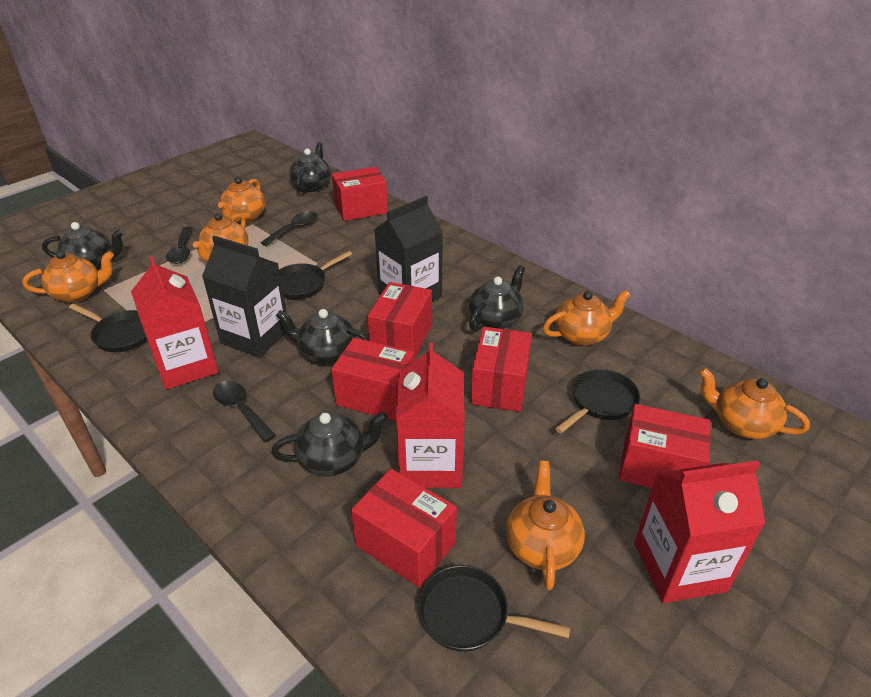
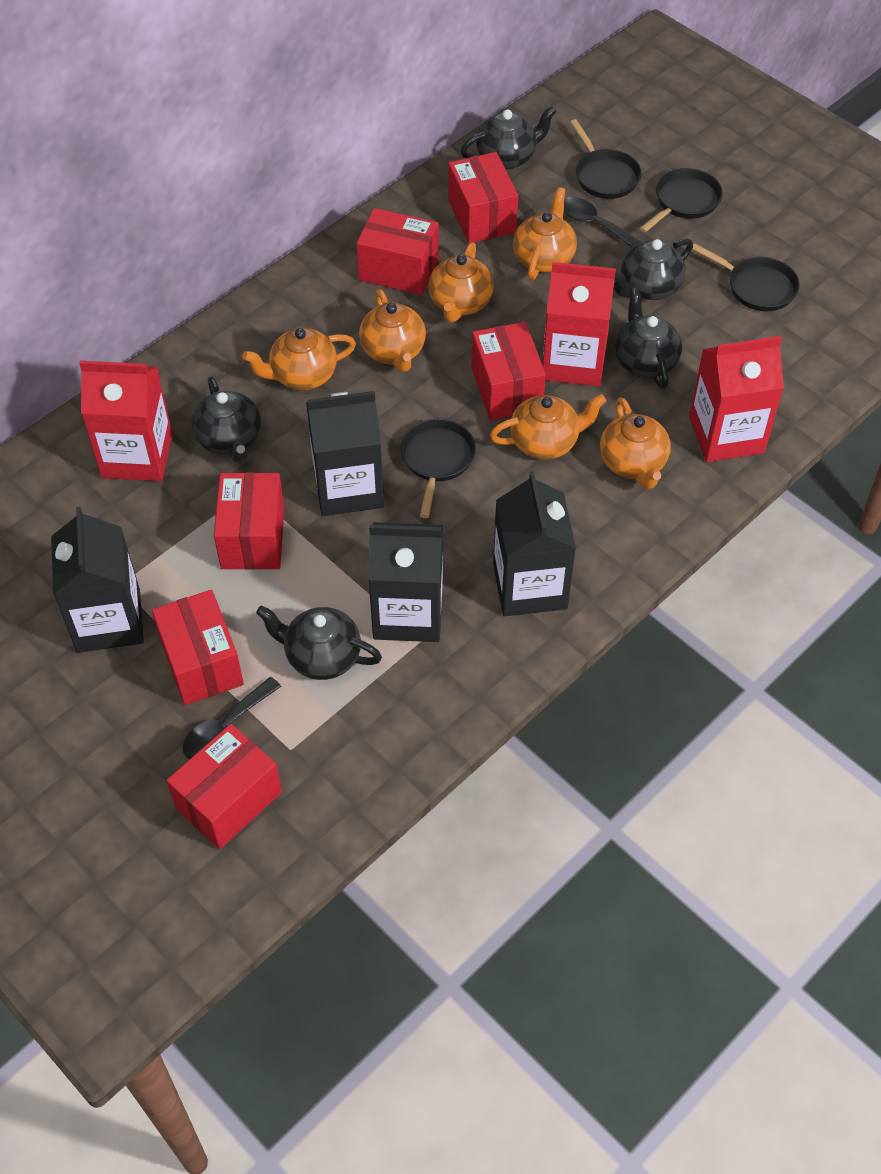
black carton: [202,236,287,358] [374,196,443,301] = 2 -> [51,507,144,653] [306,391,384,516] [369,522,443,642] [493,471,576,616] = 4
black spoon: [166,227,192,264] [213,381,276,442] [261,211,317,246] = 3 -> [183,677,281,759] [564,197,642,248] = 2

